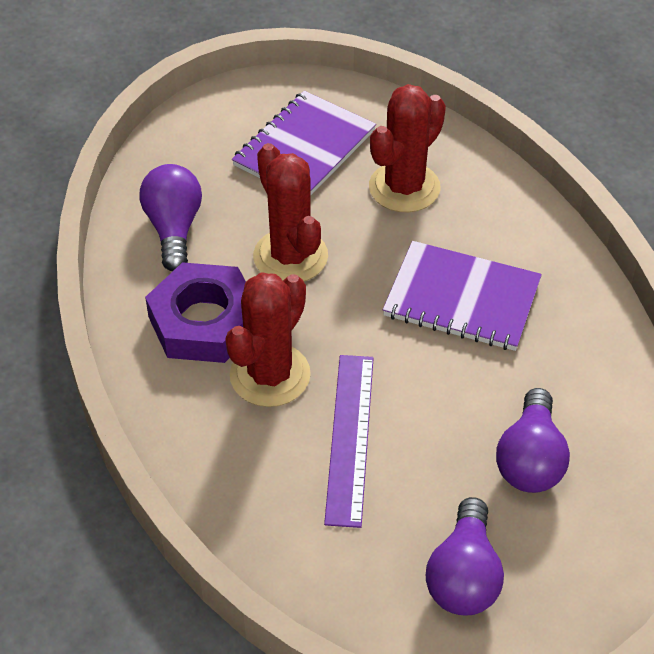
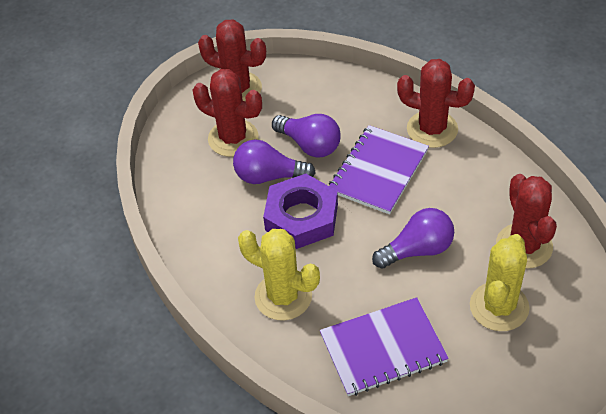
purple ruler: [324,355,374,528] = 1 -> none = 0
red cactus: [225,272,311,407] [253,143,328,281] [369,84,446,212] = 3 -> [193,69,262,157] [198,19,266,101] [397,59,475,148] [496,174,557,269] = 4
yellow cactus: none = 0 -> [238,229,320,321] [470,234,530,331] = 2

